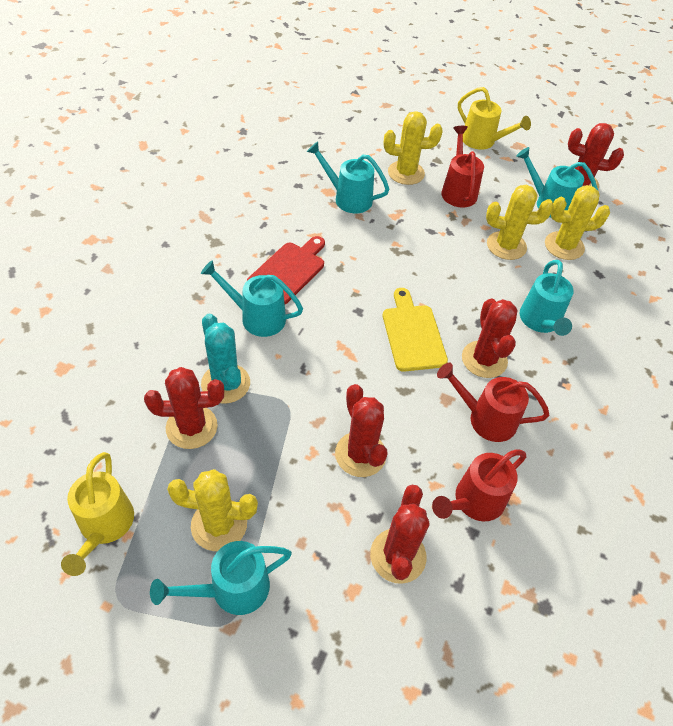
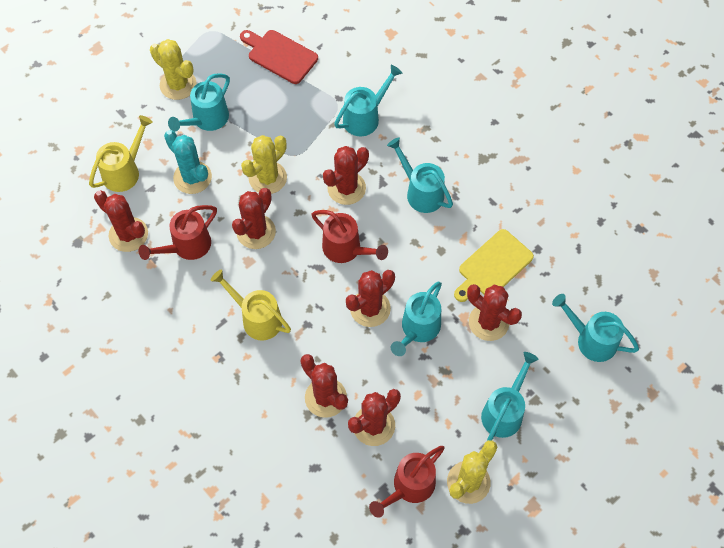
red cactus: [144,367,224,449] [335,384,388,477] [370,485,430,584] [462,298,518,378] [568,123,624,189] = 5 -> [94,190,148,252] [232,188,276,249] [301,354,348,418] [323,146,369,205] [346,270,395,327] [348,389,401,446] [467,284,522,341] = 7
turquoise watering can: [150,541,292,615] [201,260,303,337] [307,141,389,213] [516,147,598,218] [520,260,574,336] = 5 -> [168,73,230,131] [334,65,402,136] [387,137,453,213] [391,282,442,356] [481,352,539,441] [552,294,639,362] = 6
yellow cactus: [167,469,258,551] [384,111,443,185] [486,185,554,260] [545,185,610,260] = 4 -> [150,39,197,100] [241,135,287,194] [447,440,498,504] = 3

